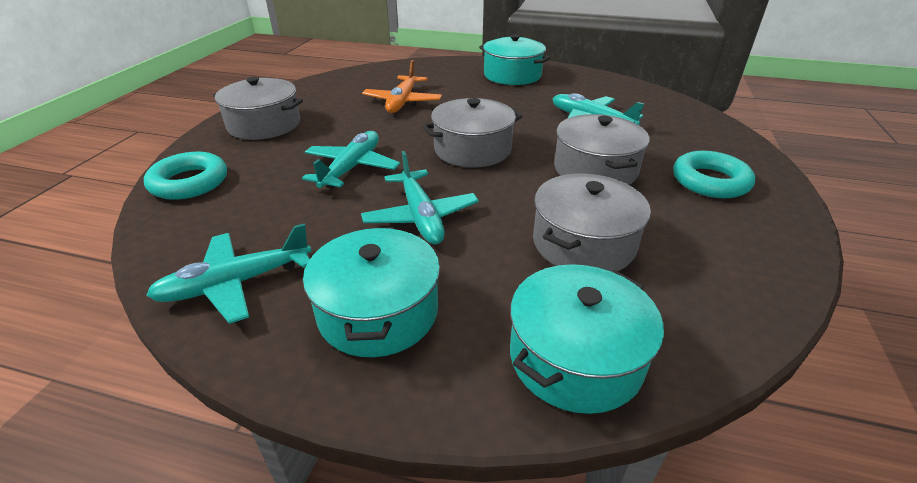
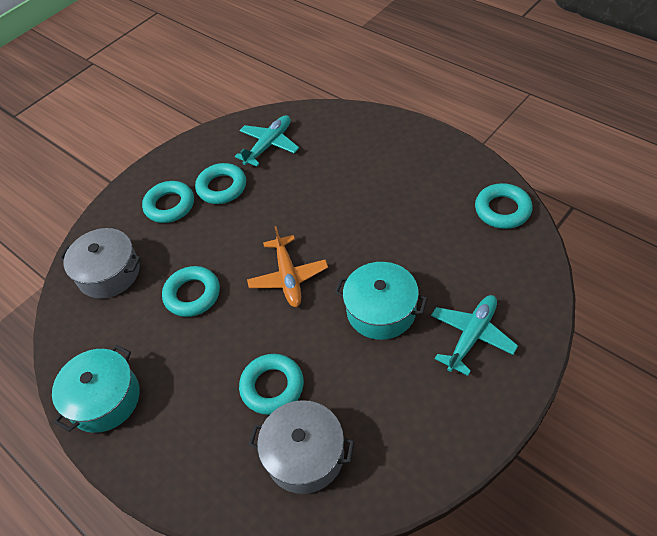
grey pot: [213,77,303,140] [422,98,523,168] [533,174,651,272] [554,114,650,185] = 4 -> [59,228,141,299] [249,400,354,494] = 2
turquoise plane: [146,223,311,324] [302,131,400,188] [361,151,479,244] [553,93,644,125] = 4 -> [235,115,299,167] [431,295,518,376] = 2
turquoise pot: [303,227,440,357] [479,34,551,85] [510,264,664,414] = 3 -> [52,345,140,433] [335,262,428,340] = 2
turquoise ring: [144,152,227,200] [673,151,755,198] = 2 -> [142,181,194,223] [162,266,220,317] [195,163,246,204] [239,354,304,415] [475,183,533,229] = 5

